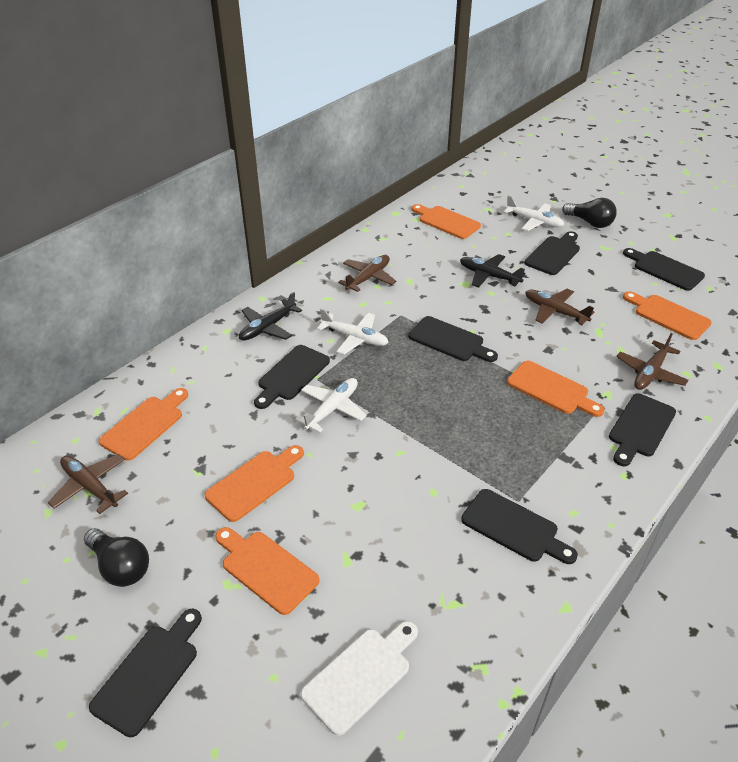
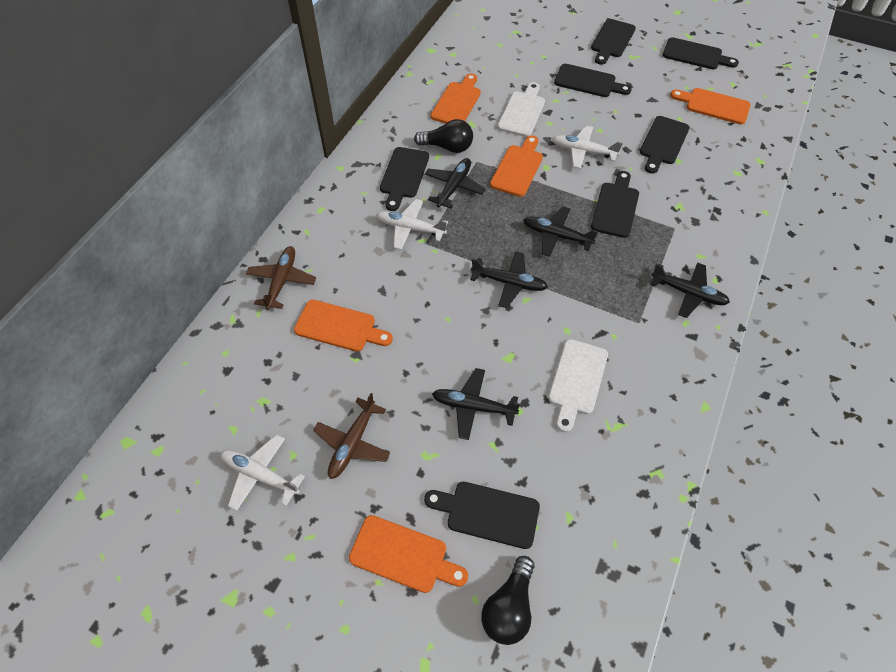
black plane: [239,292,302,340] [460,254,526,288] = 2 -> [425,158,486,208] [432,368,520,440] [470,251,548,308] [523,206,598,257] [651,262,730,318] = 5
brown plane: [48,454,128,514] [338,255,397,292] [525,289,594,325] [616,333,689,390] = 4 -> [246,246,316,310] [313,393,390,479] = 2
orange cutting board: [99,388,188,461] [205,445,304,522] [215,527,320,615] [411,204,481,239] [507,361,604,417] [623,291,712,340] = 6 -> [294,300,393,352] [349,515,468,593] [431,73,481,124] [490,136,543,197] [670,88,750,124] = 5
white cutting board: [301,621,418,736] = 1 -> [498,82,545,137] [548,339,608,433] = 2

